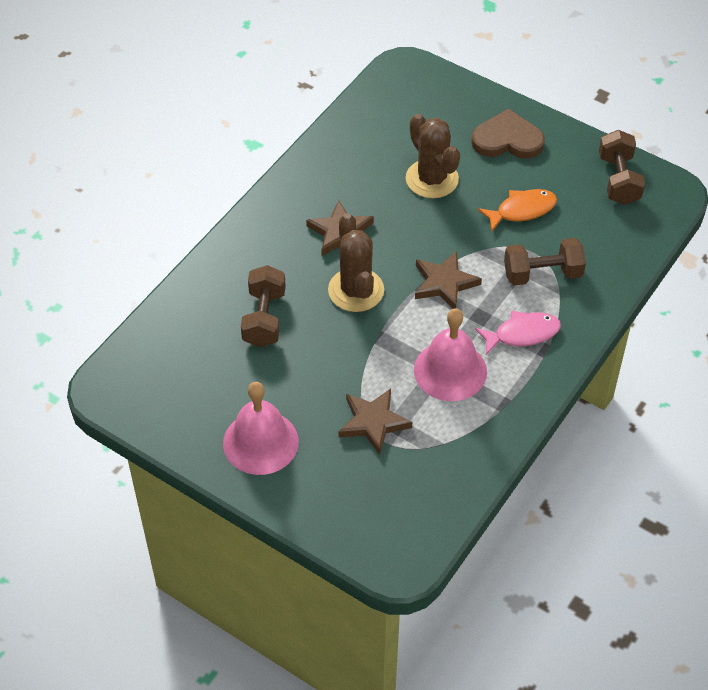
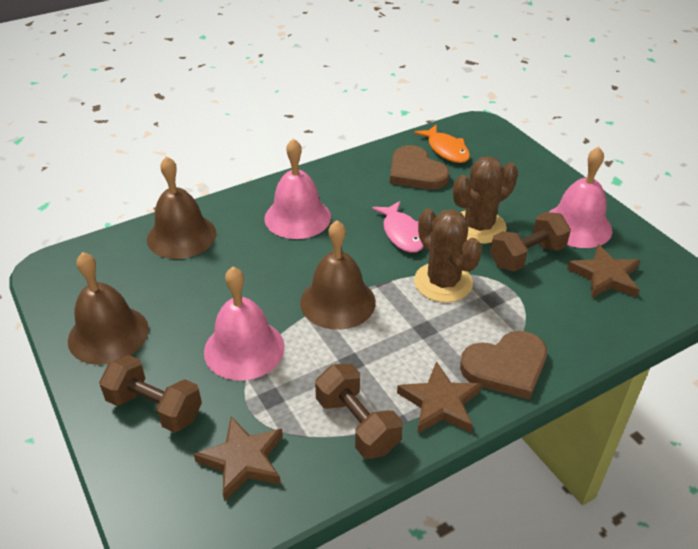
brown bell: none = 0 -> [68,252,149,365] [147,156,216,259] [300,220,376,330] = 3
brown heart: [471,108,545,159] = 1 -> [390,145,449,190] [460,331,547,399] = 2
pink bell: [223,382,299,475] [414,308,487,401] = 2 -> [204,267,285,381] [264,138,331,239] [549,147,612,248] = 3

